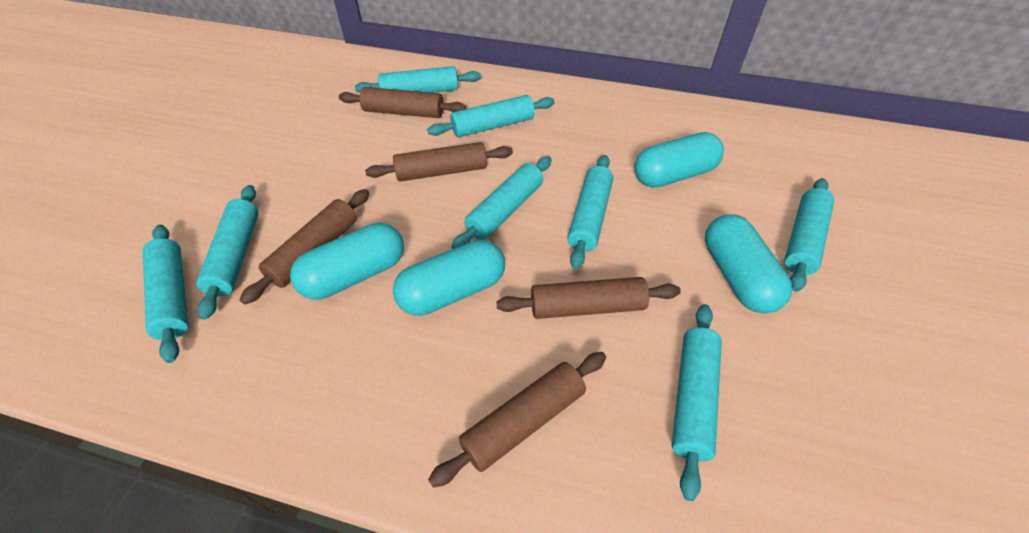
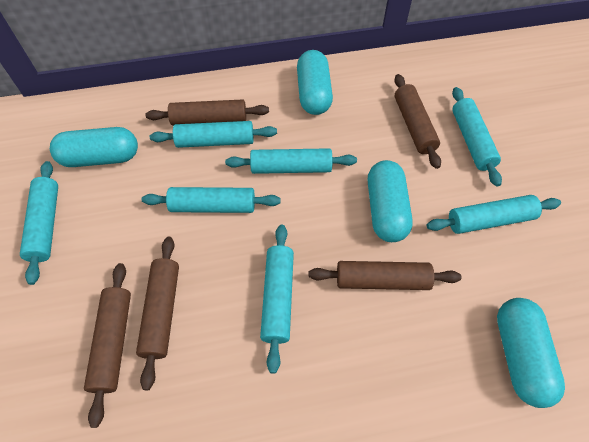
turquoise rolling pin: [143,225,189,363] [196,185,258,320] [355,66,481,93] [427,95,555,137] [452,156,551,249] [567,155,613,269] [672,304,722,501] [784,178,834,292] = 8 -> [20,161,58,285] [142,187,280,213] [150,121,277,148] [225,148,357,174] [260,225,294,374] [427,195,561,234] [452,87,502,187] = 7

